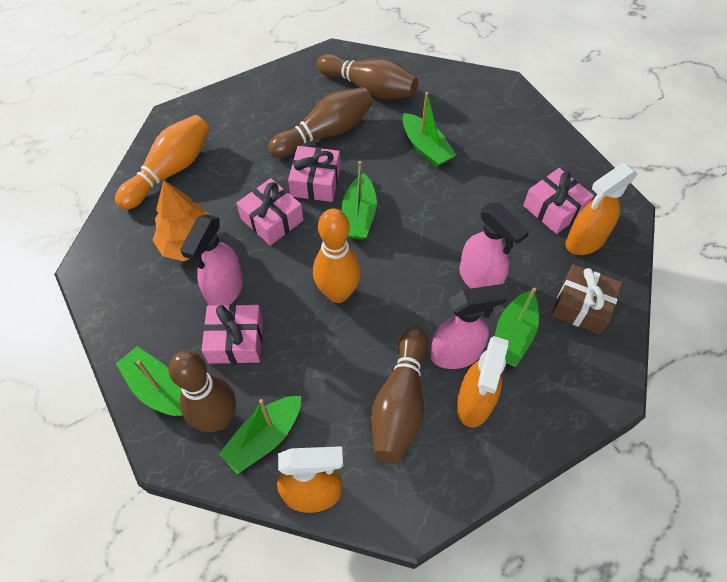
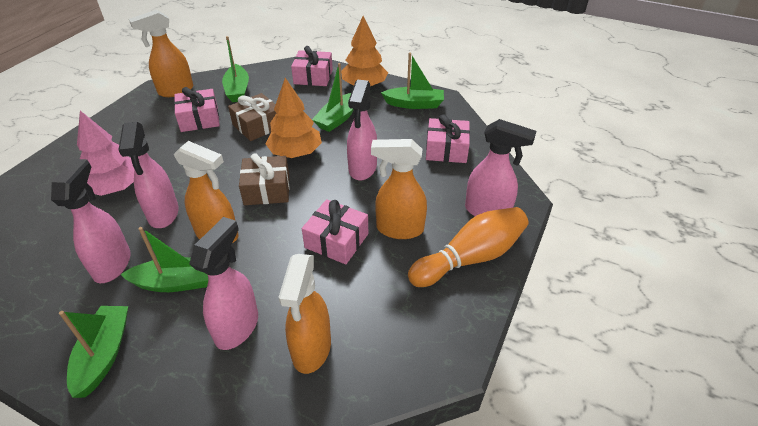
brown bowling pin: [168,351,236,432] [268,87,373,158] [317,54,418,99] [371,326,428,463] = 4 -> none = 0
brown gift: [552,264,622,335] = 1 -> [228,93,276,141] [239,153,289,205] = 2
orange bowling pin: [115,115,209,210] [313,208,361,303] = 2 -> [408,207,528,287] = 1
orange spray bottle: [277,446,343,513] [456,336,509,428] [566,163,638,255] = 3 -> [129,10,194,97] [174,141,239,243] [278,254,331,374] [371,139,427,239] = 4
orange tree: [153,180,219,261] = 1 -> [265,78,322,158] [341,16,388,86] = 2
pink spray bottle: [180,214,243,306] [430,284,509,369] [459,203,529,288] = 3 -> [51,159,131,283] [118,122,179,228] [189,217,258,350] [347,80,377,180] [465,119,536,216] = 5
pink tree: none = 0 -> [77,111,134,196] = 1

